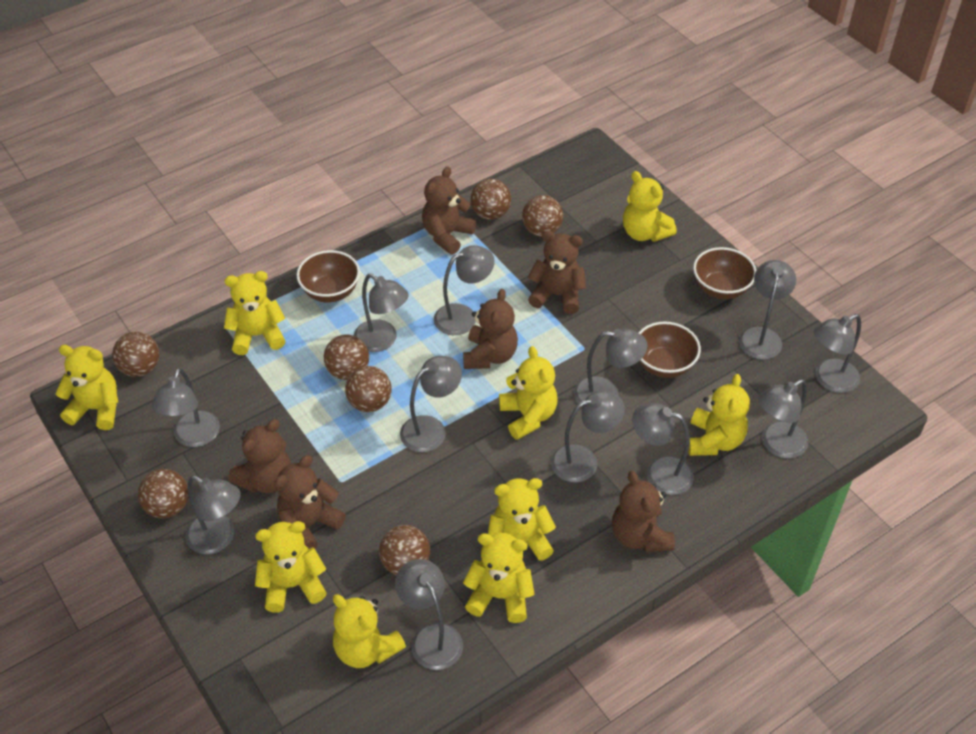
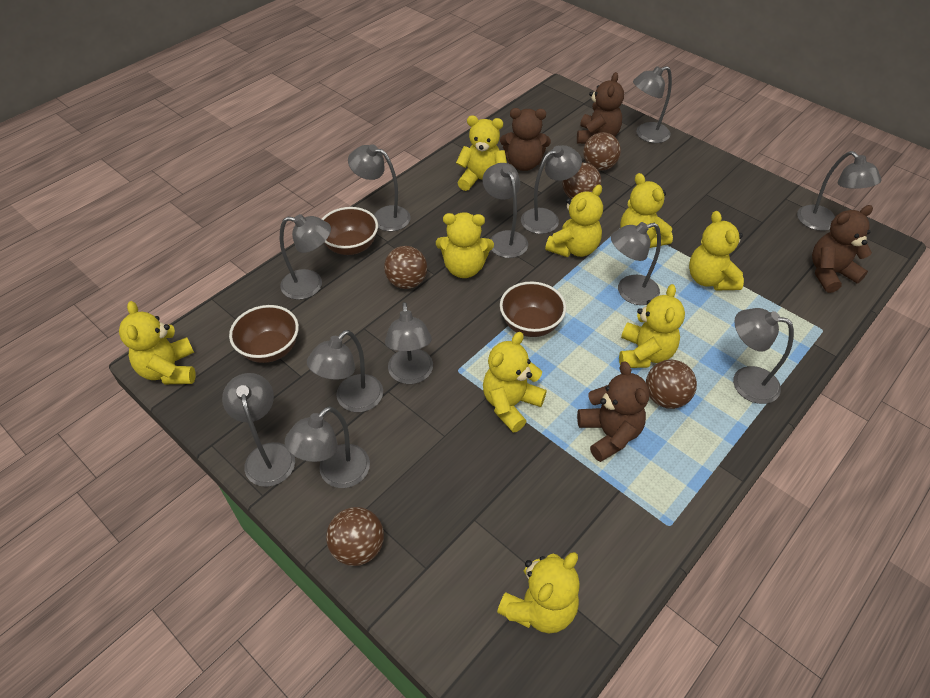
brown ball: [112,332,159,377] [138,469,189,518] [324,334,369,380] [345,366,391,412] [379,525,430,575] [471,179,511,220] [522,195,563,237] = 7 -> [326,507,384,566] [384,246,427,289] [562,163,601,199] [583,132,621,171] [646,360,697,409] = 5
brown teddy bear: [228,419,291,493] [274,455,346,549] [422,167,476,254] [463,289,518,369] [527,230,586,314] [612,471,675,552] = 6 -> [500,108,551,171] [577,72,624,144] [577,361,649,462] [812,205,873,293] = 4

